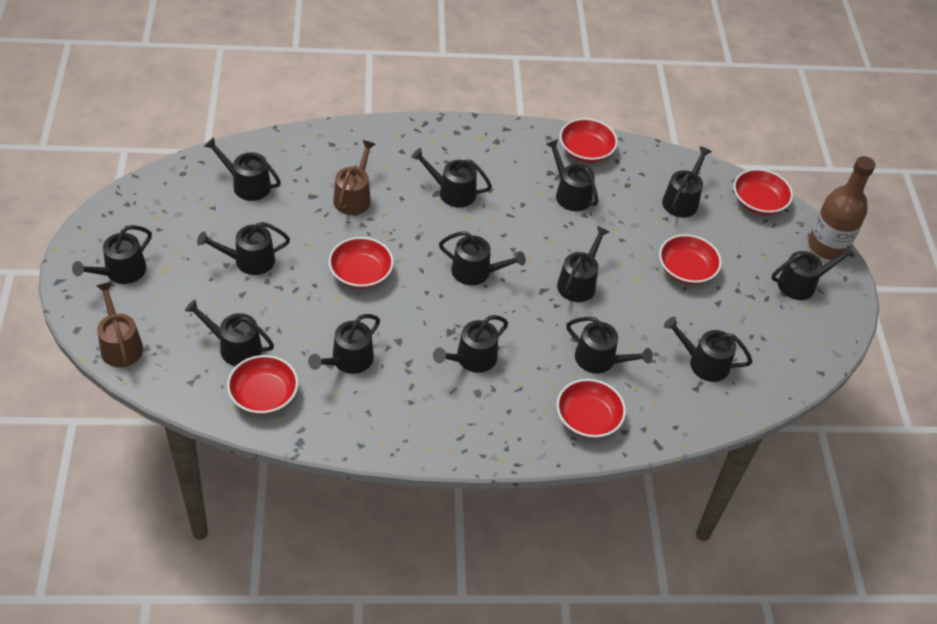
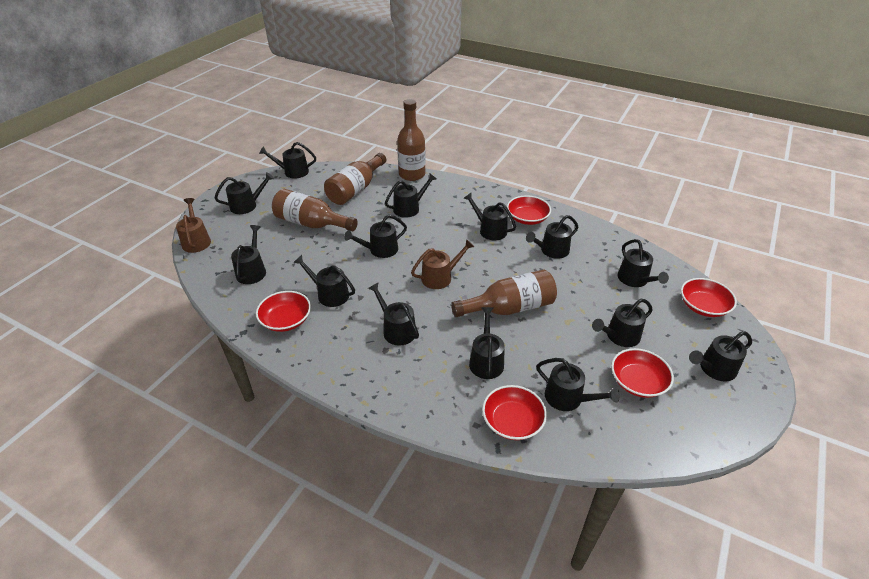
brown bottle: [808,156,875,260] = 1 -> [272,189,358,231] [324,153,386,205] [397,99,426,181] [451,270,557,317] = 4
red bowl: [227,355,298,414] [329,237,394,289] [557,379,626,438] [560,118,618,163] [659,234,722,285] [734,169,793,215] = 6 -> [256,291,311,332] [482,385,547,440] [507,196,551,225] [611,348,674,398] [681,278,737,317] = 5

